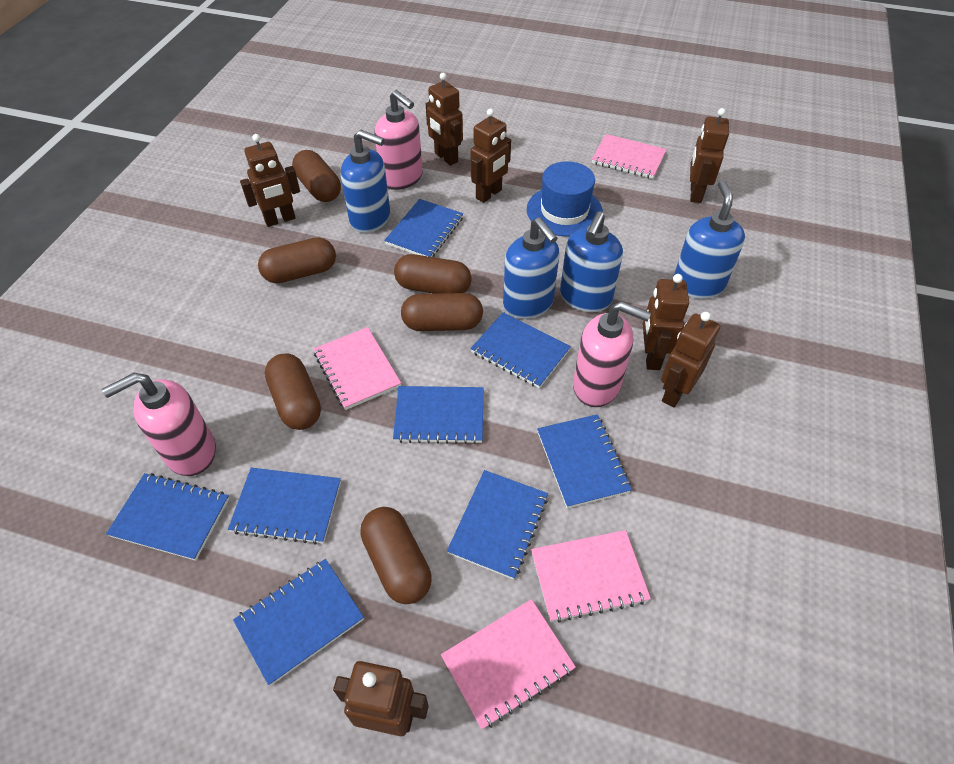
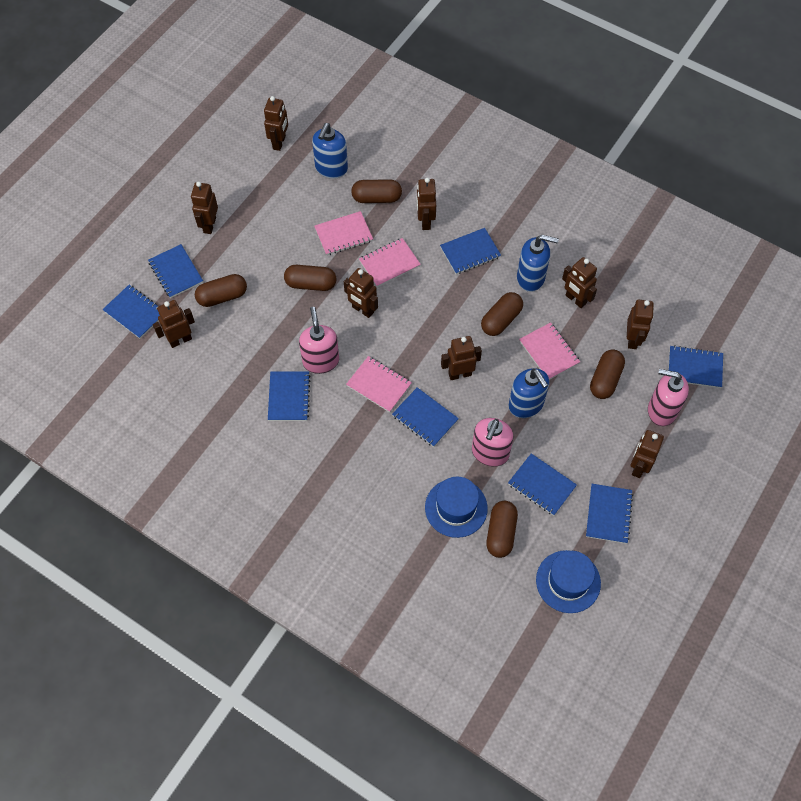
blue hat: [527,161,603,237] = 1 -> [425,476,488,538] [536,550,601,613] = 2
blue soap dispenser: [341,130,390,233] [503,217,559,319] [560,212,623,312] [673,180,745,299] = 4 -> [312,123,348,179] [509,368,549,418] [517,235,559,292] = 3
brown robot: [240,134,300,227] [333,661,429,736] [426,73,463,166] [470,109,511,203] [643,274,689,370] [661,312,720,407] [690,108,729,203] = 7 -> [153,300,195,348] [191,182,218,234] [264,96,288,151] [344,268,378,318] [416,178,436,230] [441,336,482,380] [562,257,597,308] [627,300,654,349] [631,430,664,478] = 9

